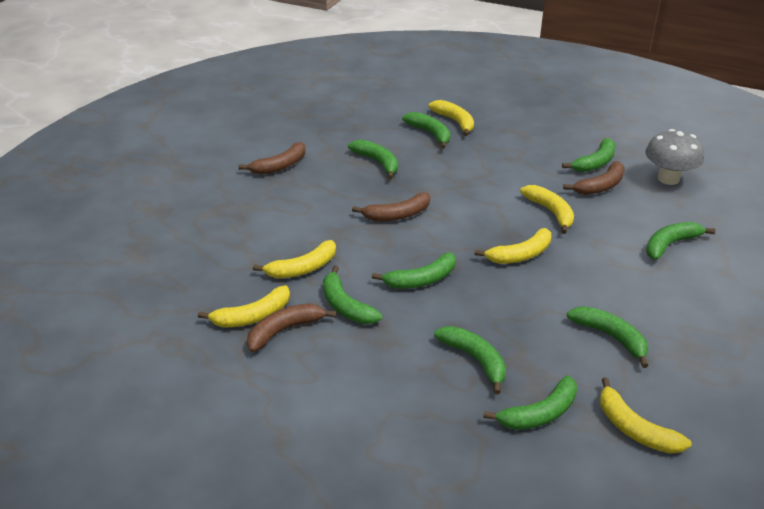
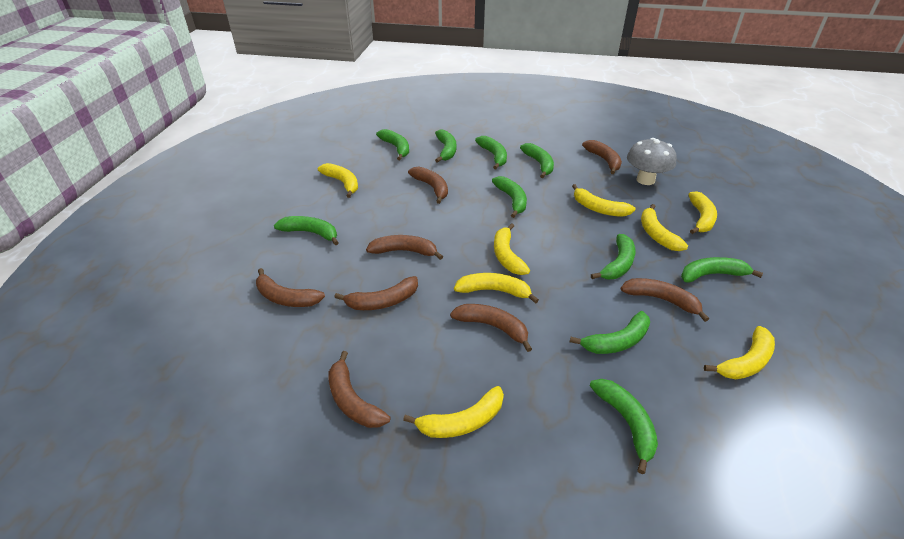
brown banana: [238,142,305,175] [247,303,337,352] [352,192,430,221] [563,161,625,195] = 4 -> [256,268,325,307] [329,351,390,428] [334,276,418,310] [366,235,443,260] [408,167,448,204] [450,304,532,352] [582,140,622,174] [620,278,709,322] = 8
green banana: [323,265,382,324] [348,140,398,179] [372,252,456,289] [402,112,450,149] [434,326,506,394] [483,376,577,430] [562,138,615,172] [567,306,649,368] [646,222,715,260] = 9 -> [274,216,339,245] [376,129,409,160] [435,129,456,163] [475,136,507,169] [492,176,527,218] [520,143,554,178] [570,311,650,354] [590,379,658,474] [591,234,635,279] [681,257,763,282] = 10
yellow banana: [198,285,290,328] [253,240,336,278] [429,100,474,136] [475,228,551,264] [520,185,574,234] [600,378,692,454] = 6 -> [318,163,358,198] [403,386,504,438] [454,273,539,304] [494,223,530,275] [572,184,636,217] [641,204,688,251] [688,191,717,234] [704,326,775,379] = 8

